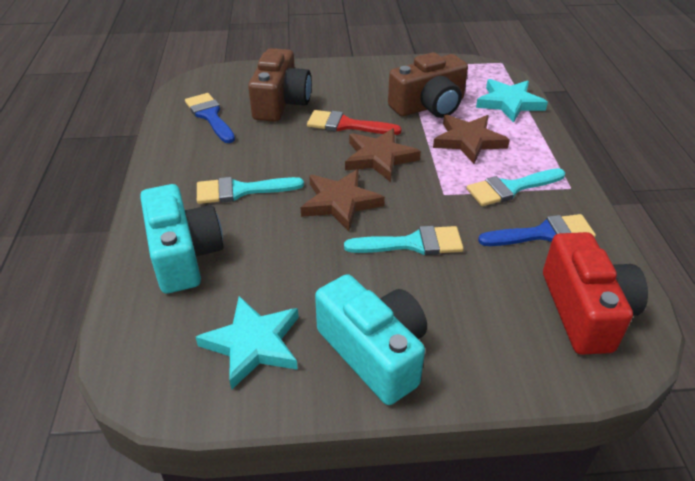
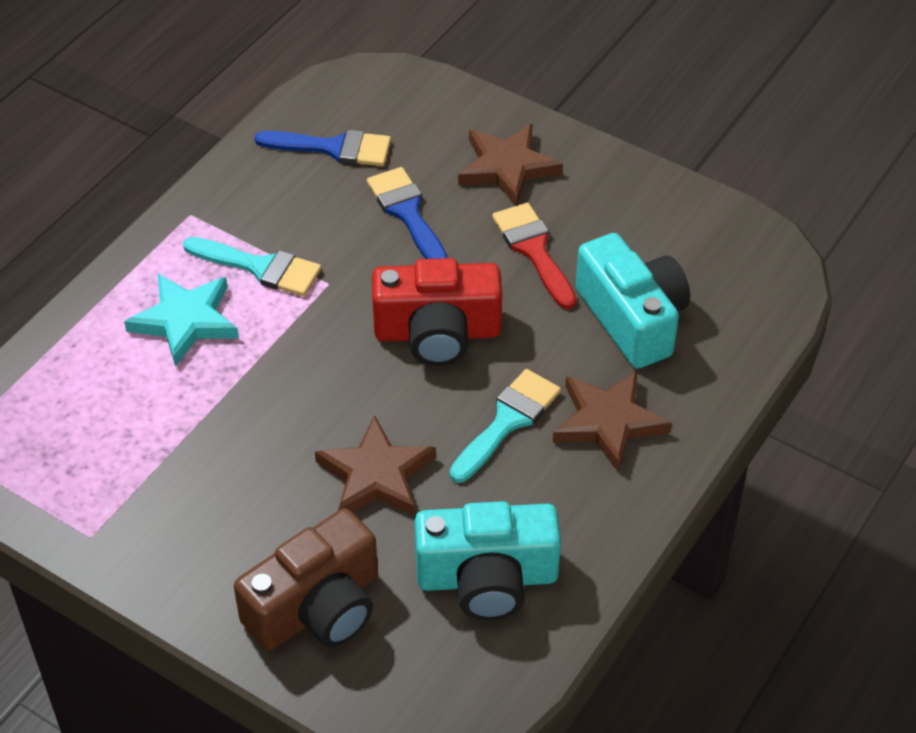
brown camera: [248,48,311,122] [388,52,468,118] = 2 -> [234,508,378,651] = 1
turquoise brush: [197,177,304,204] [344,226,464,255] [467,168,565,206] = 3 -> [183,237,321,296] [450,369,561,483] = 2
turquoise star: [196,296,299,390] [476,79,548,123] = 2 -> [124,274,239,367] = 1

